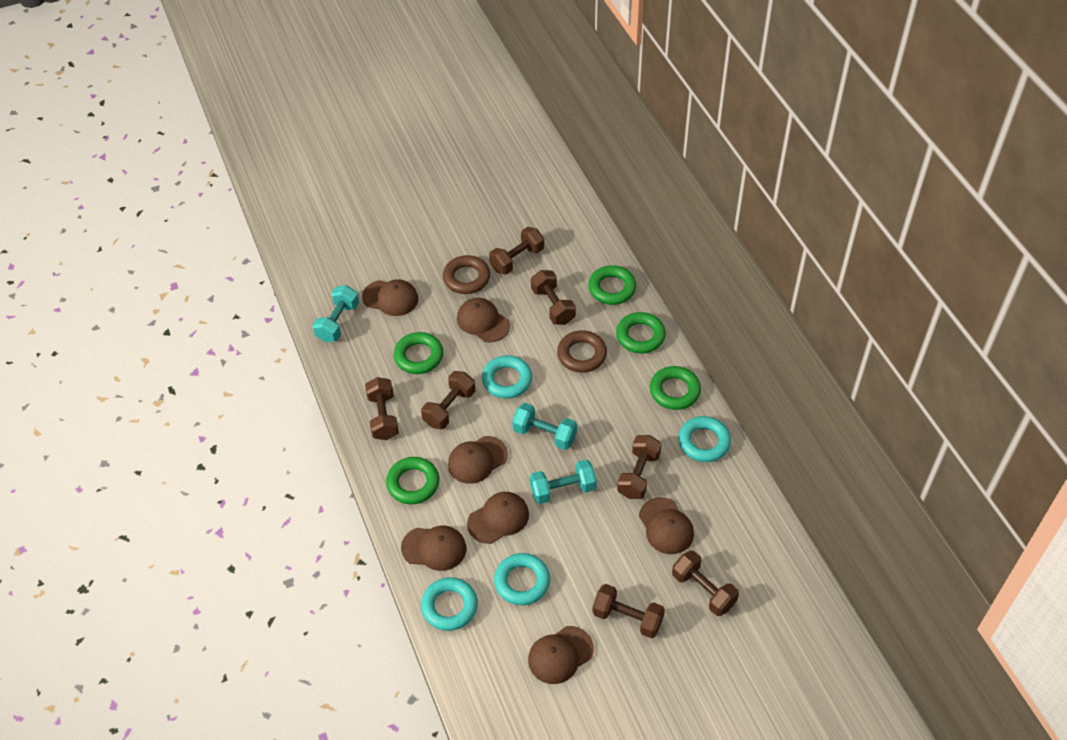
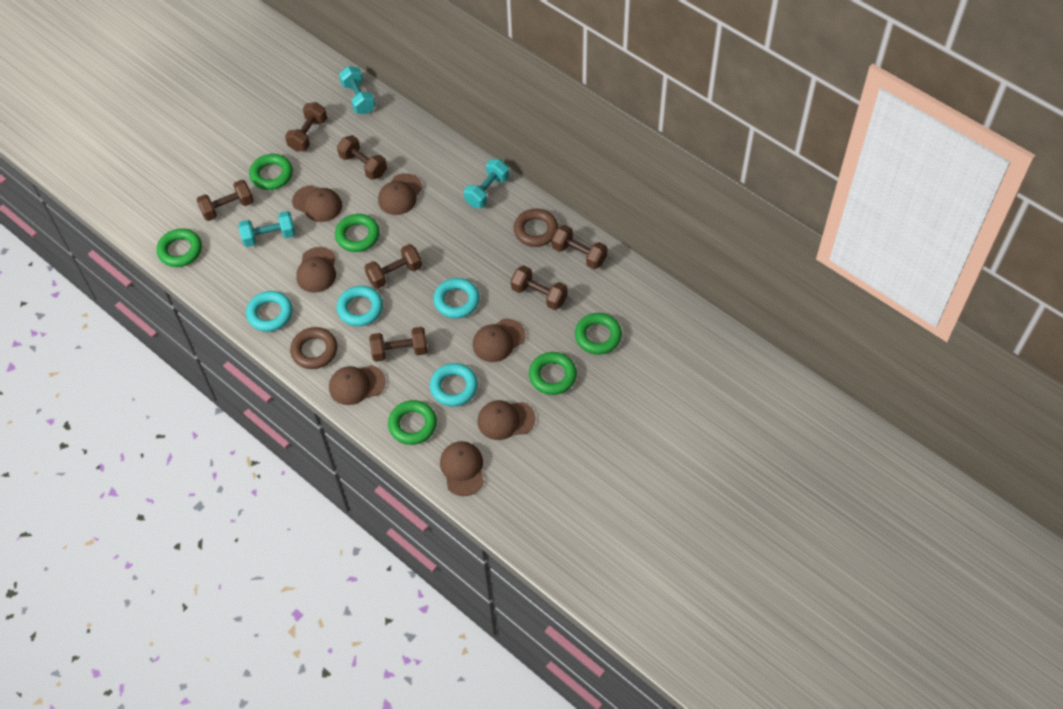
green ring: [386,457,439,504] [394,332,443,374] [588,265,636,305] [616,312,666,354] [650,366,701,410] = 5 -> [157,228,202,267] [249,154,293,190] [335,214,380,252] [388,400,437,445] [529,352,577,395] [575,313,622,354] = 6

